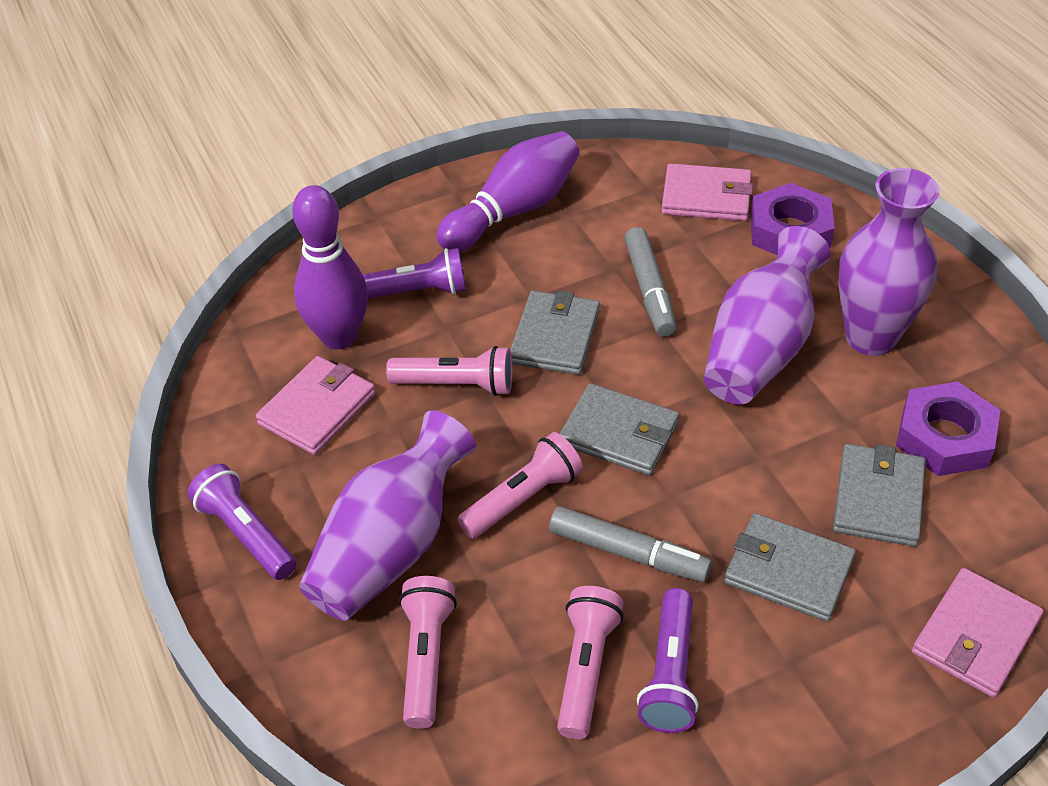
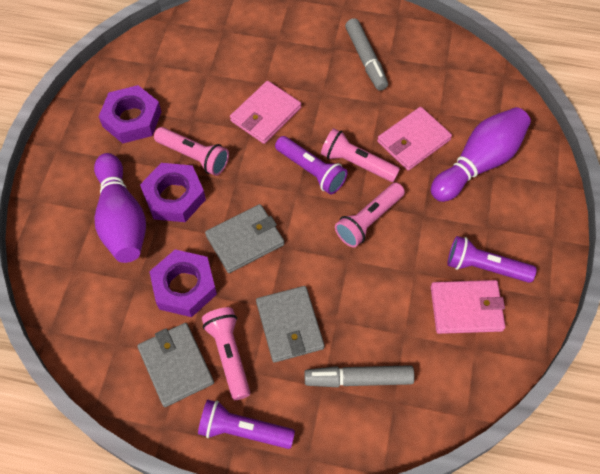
grey wallet: [510,290,600,375] [559,383,679,475] [724,513,856,622] [833,444,925,547] = 4 -> [137,323,214,407] [205,204,284,273] [256,286,324,363] = 3
purple nut: [751,183,835,255] [896,381,1001,476] = 2 -> [98,85,161,144] [140,163,206,222] [149,249,217,317] = 3
purple vase: [299,410,477,621] [704,226,831,404] [838,168,940,356] = 3 -> none = 0

